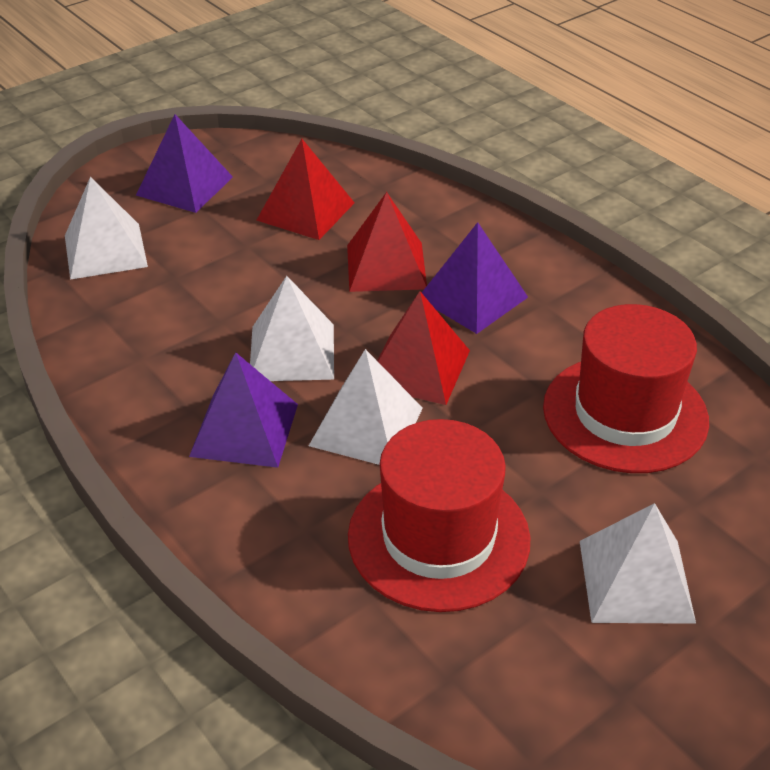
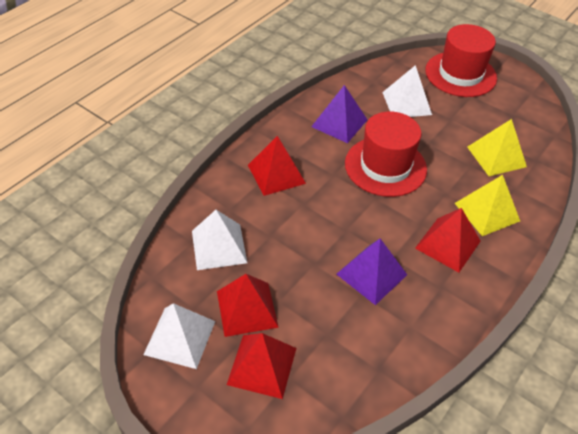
purple pyramid: [136,114,233,213] [189,352,298,468] [422,222,528,334] = 3 -> [311,85,368,143] [336,239,407,305] = 2
red pyramid: [257,139,355,240] [347,192,427,292] [377,291,470,405] = 3 -> [217,274,279,337] [226,333,296,399] [248,136,306,196] [415,208,481,273] = 4
white pyramid: [65,177,148,280] [250,276,334,381] [309,349,423,465] [580,503,696,624] = 4 -> [143,303,215,369] [192,210,247,270] [382,65,432,117] = 3
yellow pyramid: none = 0 -> [455,175,520,236] [467,119,527,176] = 2

